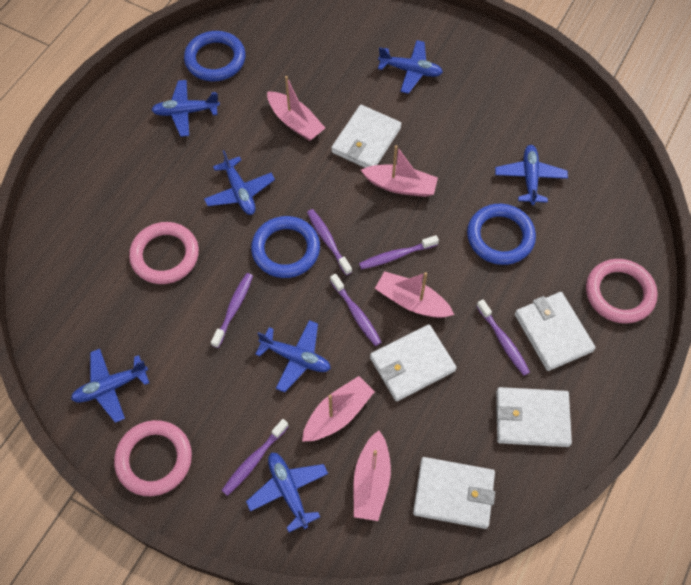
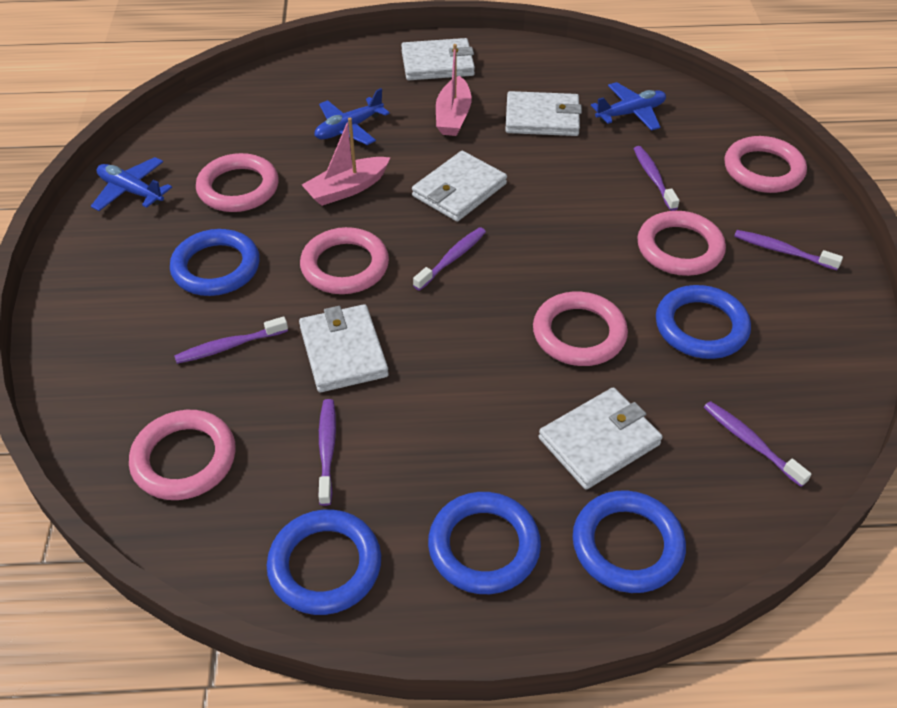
blue plane: [71,349,149,423] [152,80,220,137] [204,150,275,215] [246,452,328,532] [255,320,331,393] [378,40,443,94] [495,145,568,205] = 7 -> [91,157,172,211] [315,88,390,145] [591,82,666,131] = 3
blue ring: [184,31,245,81] [251,216,320,278] [467,204,536,265] = 3 -> [170,229,260,296] [267,510,381,615] [428,492,541,594] [573,490,686,593] [656,285,751,359] = 5
pink boat: [267,76,325,141] [302,376,375,442] [353,430,391,521] [361,145,438,197] [375,271,454,318] = 5 -> [302,118,391,206] [436,44,472,136] = 2
pink ring: [114,420,192,496] [129,222,199,284] [586,259,658,324] = 3 -> [129,410,236,500] [196,153,279,212] [300,227,389,294] [533,292,628,366] [637,211,726,276] [724,136,807,193] = 6

